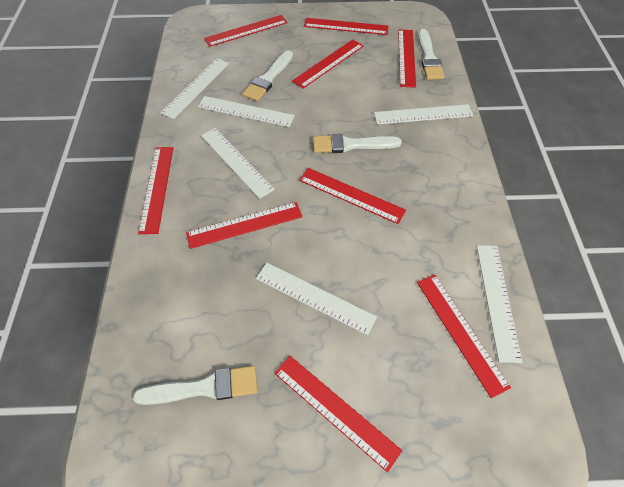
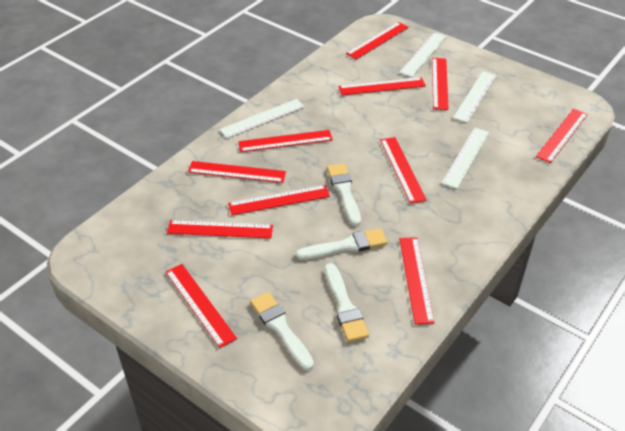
red ruler: [138,147,173,234] [186,202,302,249] [204,15,288,47] [274,356,402,472] [292,39,364,88] [299,168,406,224] [304,18,389,35] [398,29,416,88] [417,275,511,398] = 9 -> [166,264,237,348] [167,220,273,238] [188,161,286,183] [228,185,330,215] [238,130,333,152] [339,77,426,95] [346,22,409,59] [380,137,427,204] [399,237,434,324] [432,58,449,110] [536,109,588,163] = 11
white ruler: [160,58,229,119] [198,96,295,127] [201,128,275,199] [256,263,377,335] [374,104,473,125] [477,245,522,363] = 6 -> [219,99,305,138] [399,33,447,77] [441,128,489,189] [453,71,496,123] = 4

